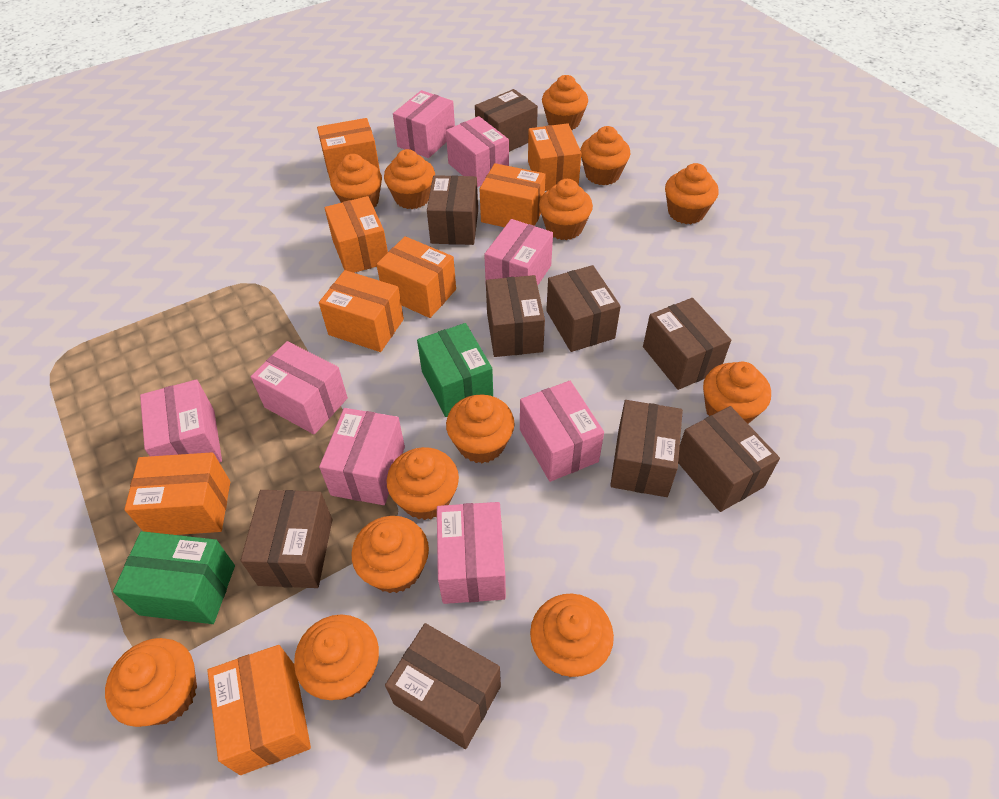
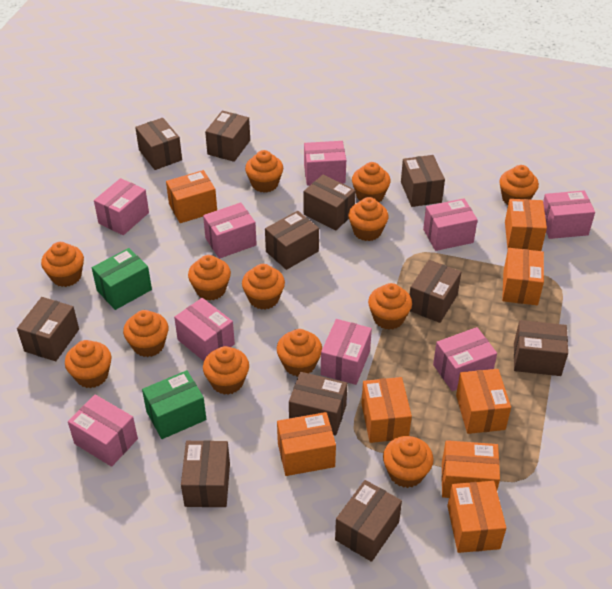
brown box: [241,490,332,588] [385,623,501,749] [427,175,478,245] [475,89,538,152] [486,275,545,357] [546,265,621,352] [610,400,683,497] [643,298,731,390] [678,406,780,512] = 9 -> [17,297,79,361] [135,118,182,170] [181,440,230,507] [205,111,250,162] [265,211,319,270] [289,372,347,435] [304,175,356,230] [335,480,402,562] [401,155,445,207] [410,260,461,323] [514,320,568,376] = 11
pink box: [140,379,222,463] [251,341,348,435] [319,408,405,505] [393,90,455,158] [437,502,506,604] [446,116,509,187] [484,219,553,285] [520,381,604,482] = 8 -> [68,395,138,467] [94,178,149,235] [174,298,235,361] [203,202,257,259] [304,141,346,186] [321,319,372,385] [423,198,478,251] [433,327,497,391] [543,190,595,239] = 9

